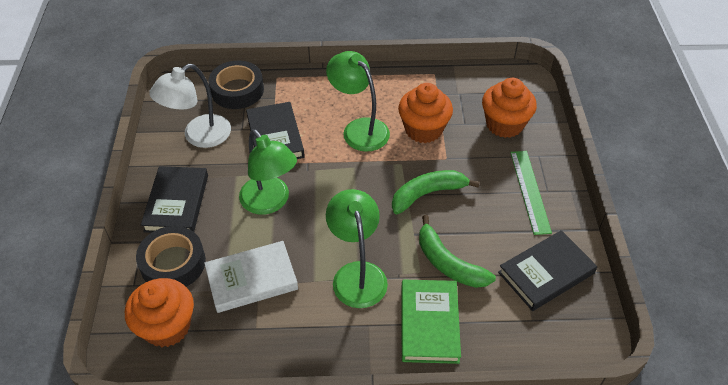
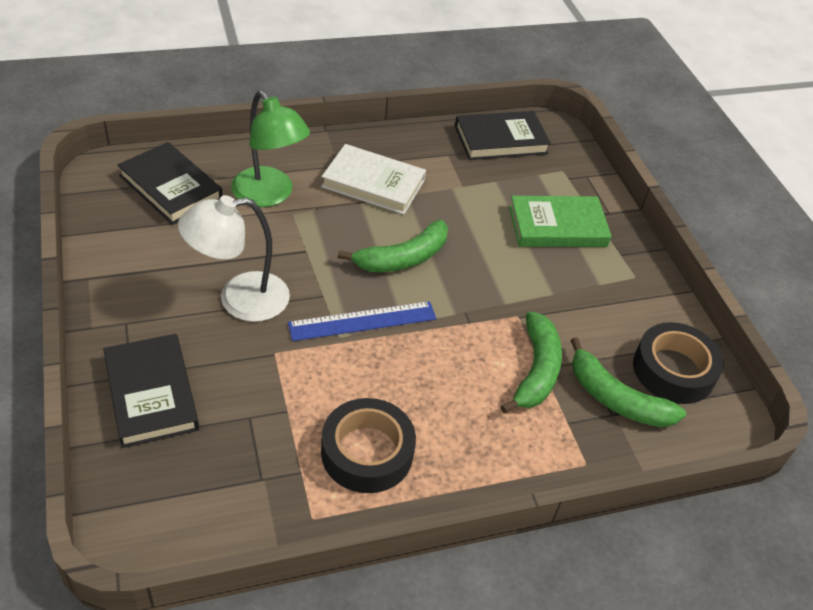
blue ruler: none = 0 -> [288,301,437,341] = 1
green banana: [392,170,480,214] [419,215,496,288] = 2 -> [338,220,448,272] [501,311,562,413] [570,337,686,427] = 3
green lamp: [239,129,297,215] [326,51,390,152] [326,189,388,308] = 3 -> [231,91,310,207] = 1
green ruler: [510,151,552,235] = 1 -> none = 0
orange cupcake: [125,278,194,347] [398,83,453,143] [482,78,537,138] = 3 -> none = 0

